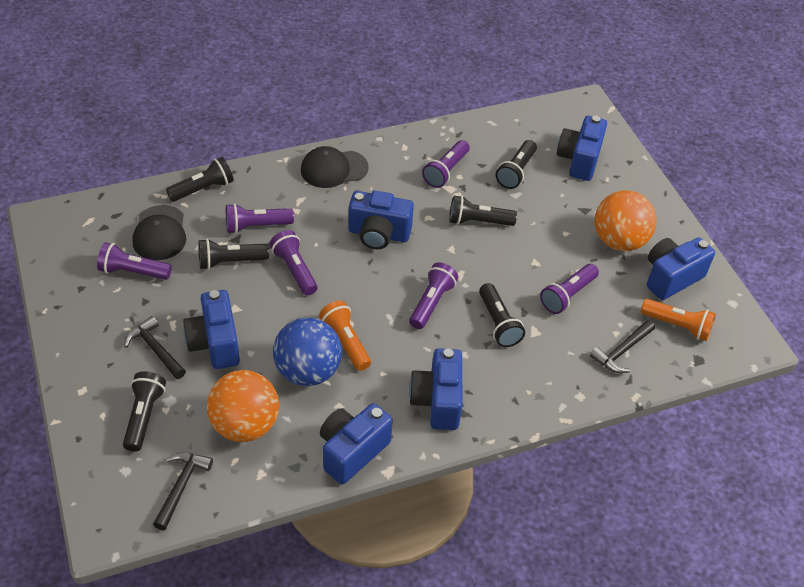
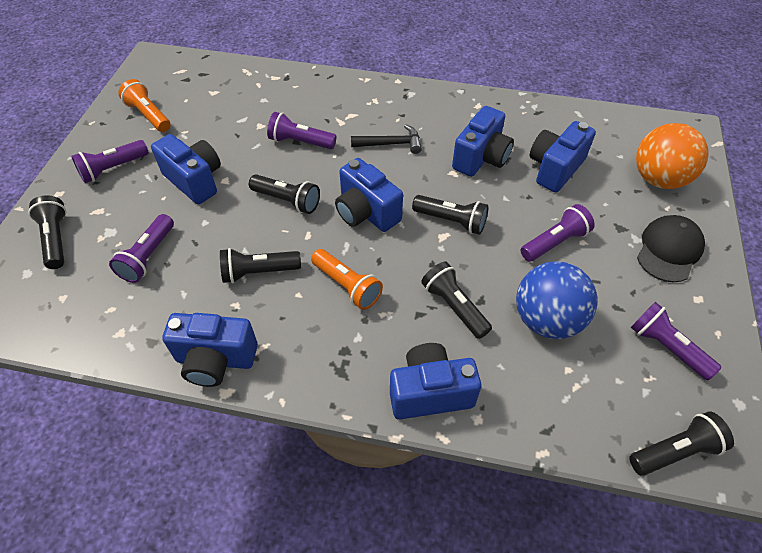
black cap: [132,205,186,260] [301,146,369,188] = 2 -> [637,215,705,282] = 1
black hammer: [124,316,186,379] [153,452,213,530] [590,320,655,373] = 3 -> [351,124,422,154] = 1
orange ball: [207,370,279,442] [594,190,657,251] = 2 -> [636,123,709,189] = 1
purple flashlight: [97,242,172,280] [226,203,294,234] [269,230,318,296] [409,263,458,329] [422,140,470,188] [540,264,599,314] = 6 -> [71,140,149,183] [109,214,174,283] [267,112,336,149] [521,204,595,262] [630,302,721,380] = 5

